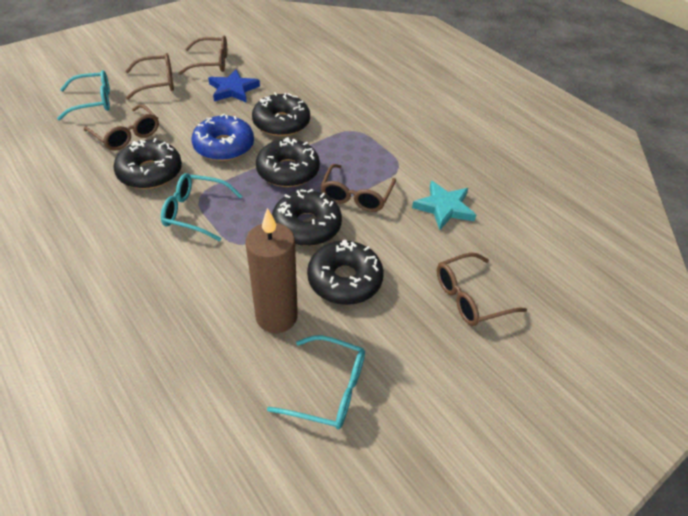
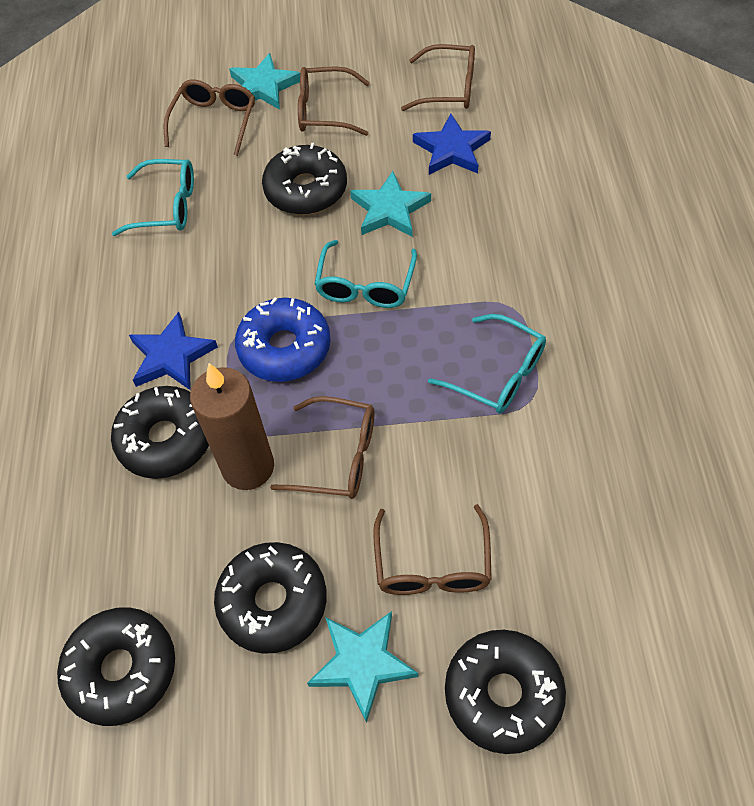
blue star: [208,69,260,103] = 1 -> [129,312,218,390] [413,114,491,175] = 2
turquoise star: [412,181,476,230] = 1 -> [229,53,300,110] [307,611,418,723] [350,171,431,237] = 3

